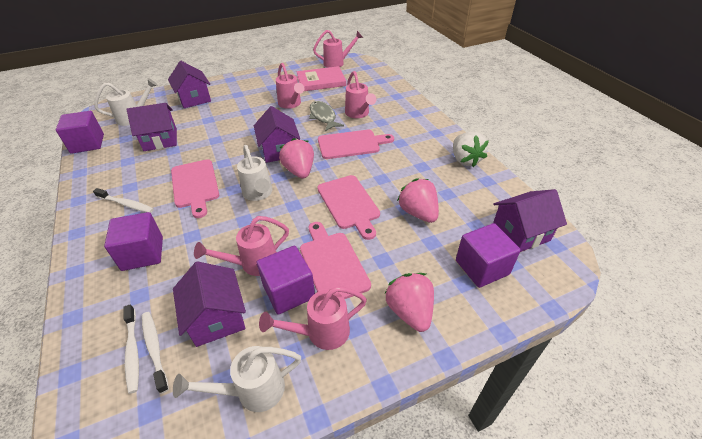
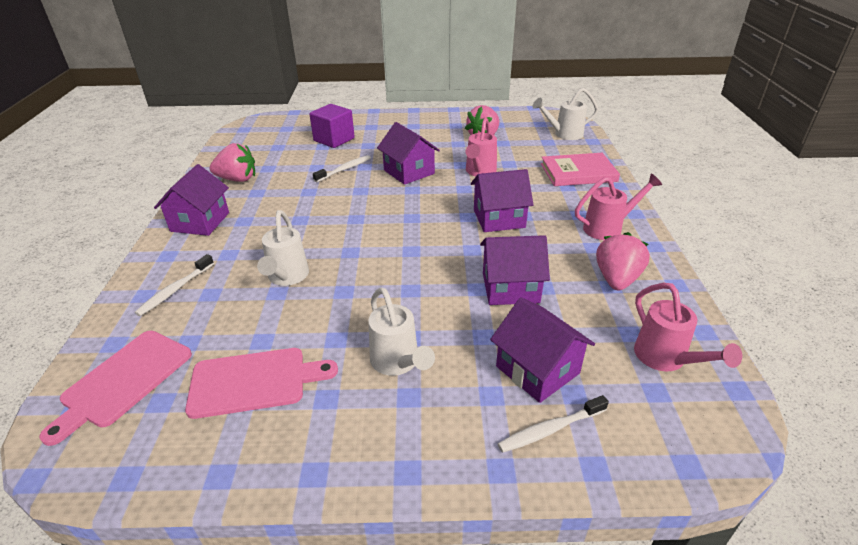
grey fish: [309,101,344,131] = 1 -> none = 0
pink cutting board: [171,159,219,218] [300,222,371,299] [317,175,380,240] [318,130,394,159] = 4 -> [40,331,192,446] [185,348,338,419] = 2
pink watering can: [194,216,289,276] [259,286,367,350] [276,63,305,109] [313,30,363,68] [345,71,377,118] = 5 -> [466,117,497,176] [575,173,662,240] [634,283,742,371] = 3
purple cube: [56,111,104,154] [104,212,163,271] [256,246,315,315] [456,223,521,288] = 4 -> [309,104,355,148] = 1
white strawberry: [453,132,489,167] = 1 -> none = 0

